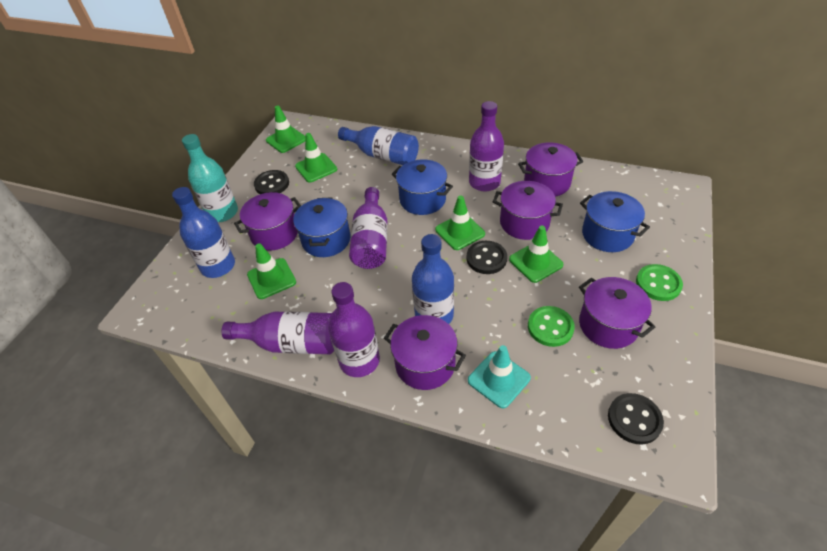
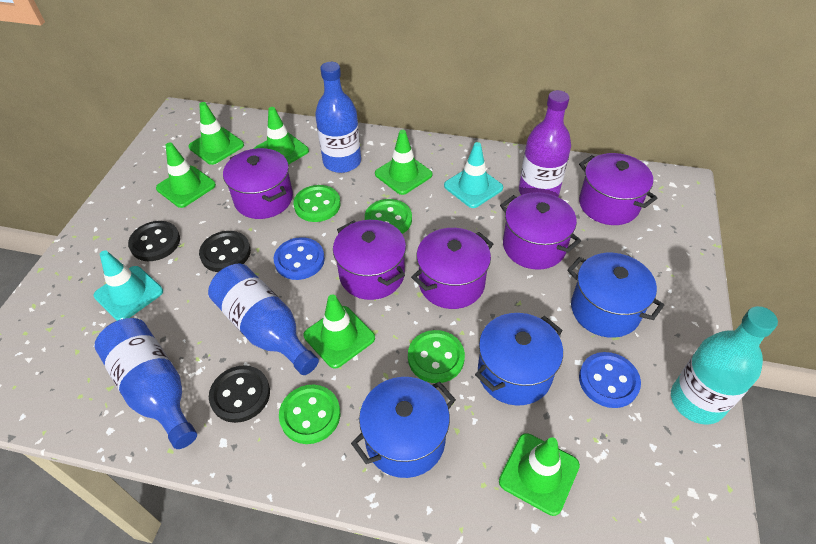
blue button: none = 0 -> [274,237,325,280] [579,352,641,408] = 2
green button: [528,306,575,347] [636,264,683,301] = 2 -> [279,385,340,444] [294,185,341,222] [365,199,412,234] [408,330,465,383] = 4
green traffic cone: [247,243,296,299] [266,105,306,153] [295,133,337,182] [435,195,485,250] [509,226,563,283] = 5 -> [156,143,216,208] [189,102,244,165] [254,107,309,164] [304,295,375,369] [375,130,432,195] [499,433,580,516] = 6
purple bottle: [222,311,334,354] [328,282,380,377] [349,187,387,269] [469,101,504,191] = 4 -> [519,90,571,197] = 1
turquoise traffic cone: [468,345,531,408] = 1 -> [93,250,163,321] [444,142,503,208] = 2

